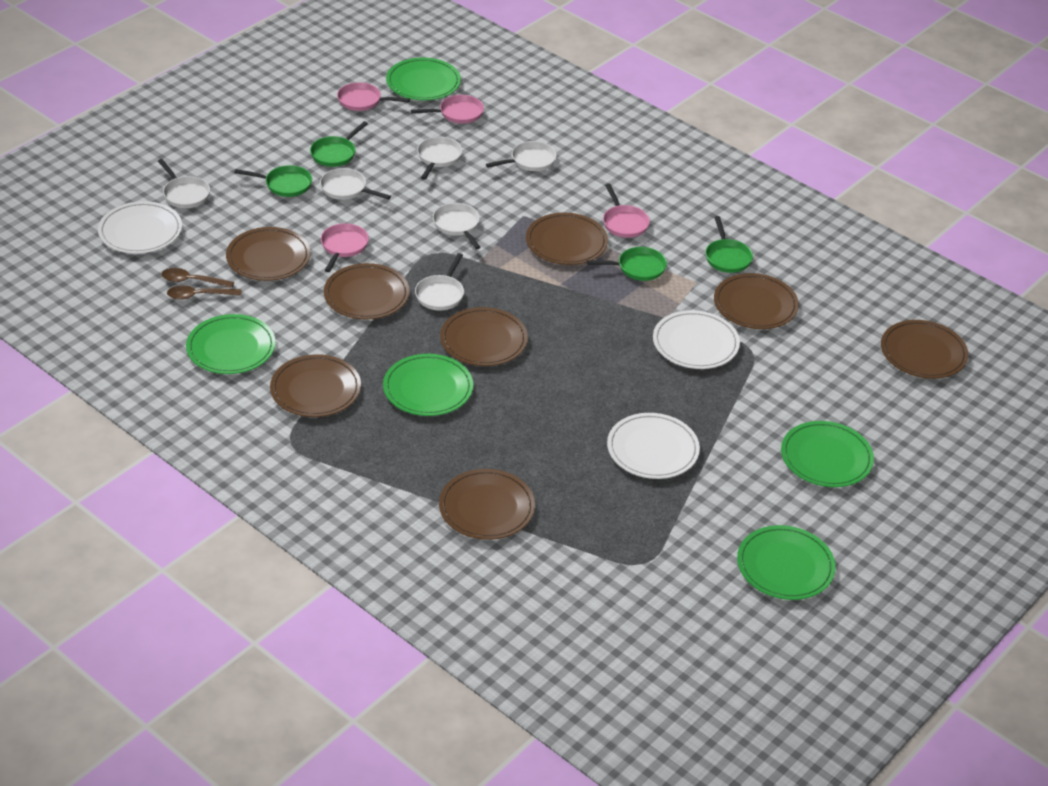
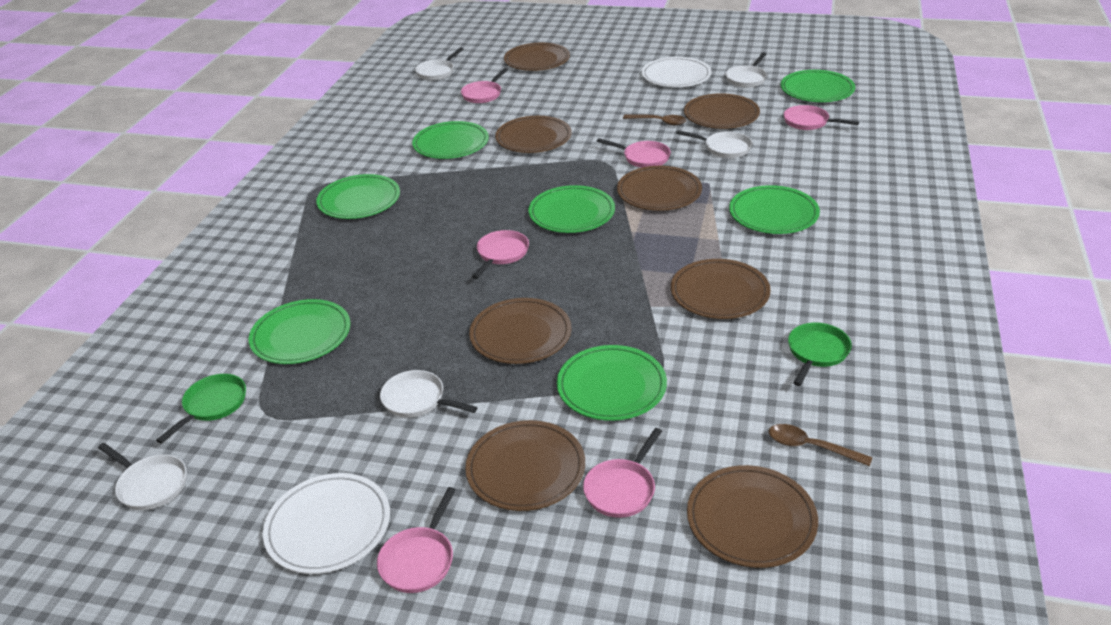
green pan: [234,165,312,197] [310,121,368,167] [586,247,667,281] [705,216,753,273] = 4 -> [156,374,246,443] [788,323,852,386] = 2
green plate: [186,314,276,374] [383,354,473,416] [386,58,461,101] [737,525,836,600] [781,421,874,487] = 5 -> [249,299,350,364] [316,174,400,219] [412,121,489,159] [528,185,615,233] [557,345,667,421] [729,185,820,234] [781,70,855,102] = 7
pink pan: [321,223,369,272] [337,82,410,111] [411,95,484,124] [603,184,650,238] = 4 -> [377,487,456,593] [461,68,508,103] [472,230,529,279] [583,428,662,518] [597,138,671,168] [784,105,859,130] = 6
white pan: [158,159,210,208] [320,168,391,200] [415,253,464,310] [417,137,462,180] [433,203,481,249] [486,141,557,171] = 6 -> [98,443,187,510] [380,370,478,418] [415,48,464,80] [676,130,752,158] [726,52,767,87] = 5
white plate: [98,201,182,254] [607,413,700,479] [653,310,740,369] = 3 -> [263,473,390,574] [642,57,712,87] = 2

